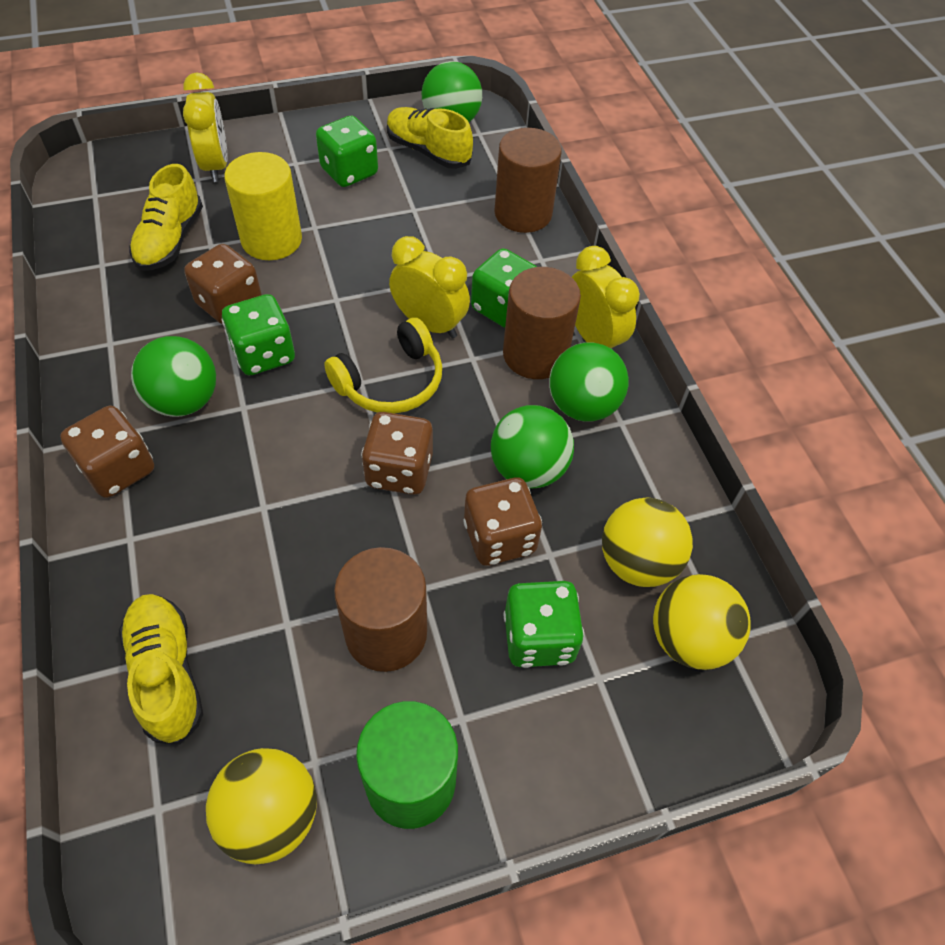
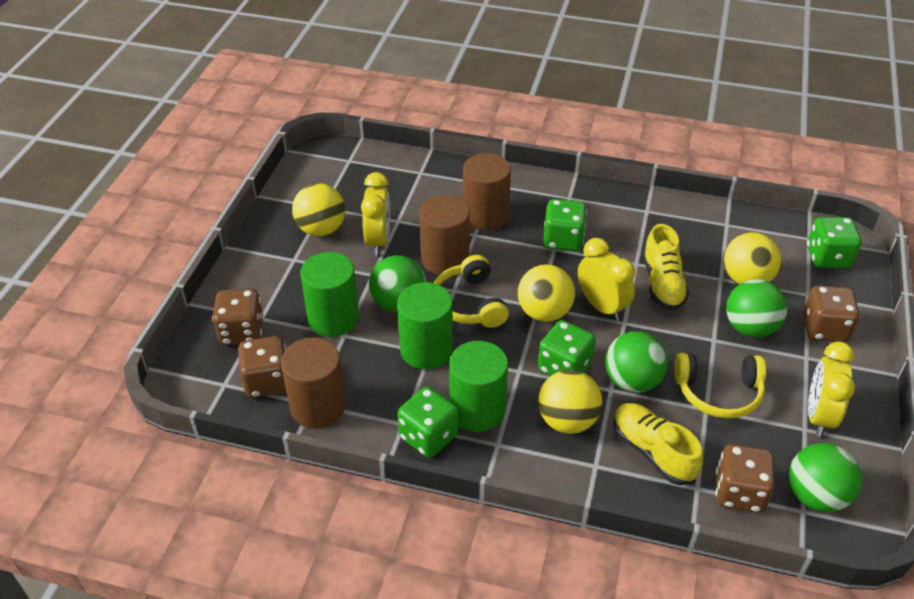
green cylinder: [356,701,458,829] = 1 -> [300,252,359,337] [397,282,453,369] [449,341,508,432] = 3
yellow ball: [206,748,317,864] [602,498,693,587] [653,574,751,670] = 3 -> [292,183,345,236] [518,264,575,322] [538,370,602,434] [723,232,781,285] = 4
yellow cylinder: [224,152,302,260] = 1 -> none = 0
yellow headphones: [324,317,442,413] = 1 -> [434,255,509,328] [674,353,766,419] = 2
yellow shoe: [119,594,203,745] [129,164,203,271] [387,107,473,169] = 3 -> [613,403,703,485] [642,224,689,311] = 2

